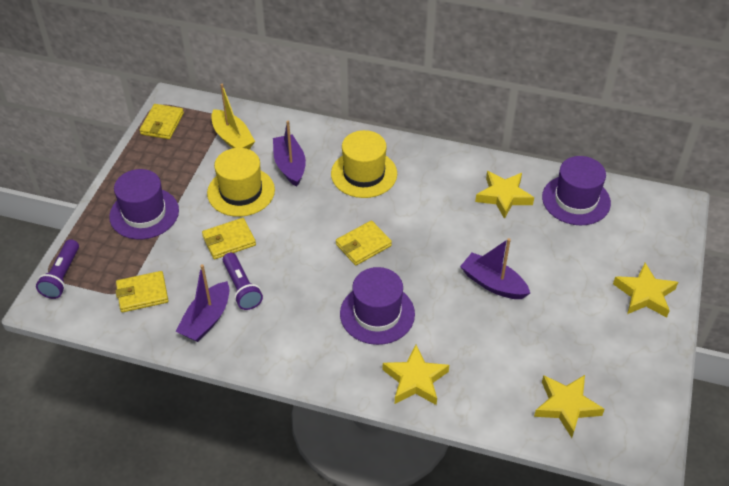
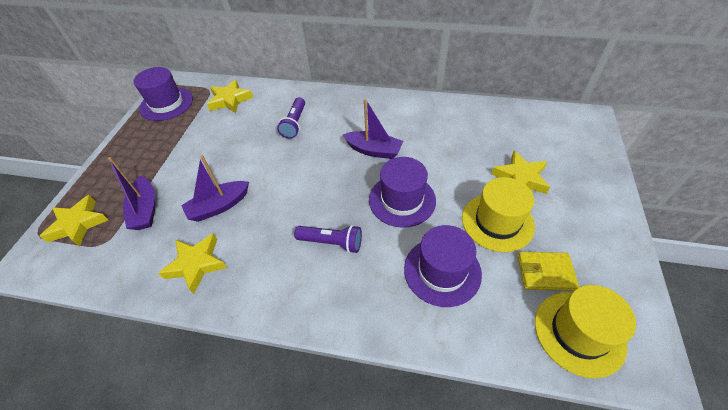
yellow boat: [211,84,255,149] = 1 -> none = 0
yellow wallet: [115,271,168,312] [140,104,184,139] [202,218,256,259] [336,220,392,265] = 4 -> [517,252,579,291] = 1

